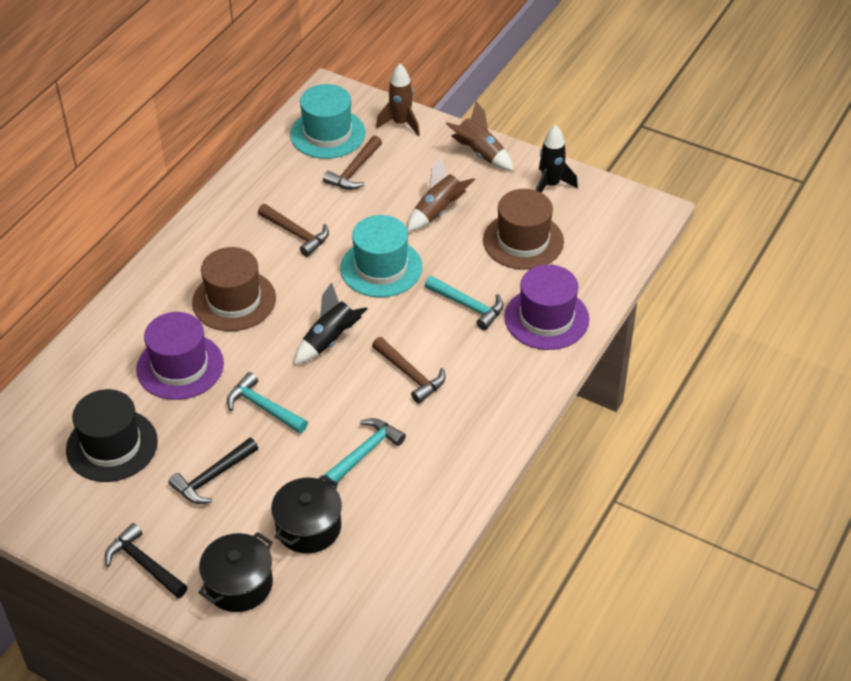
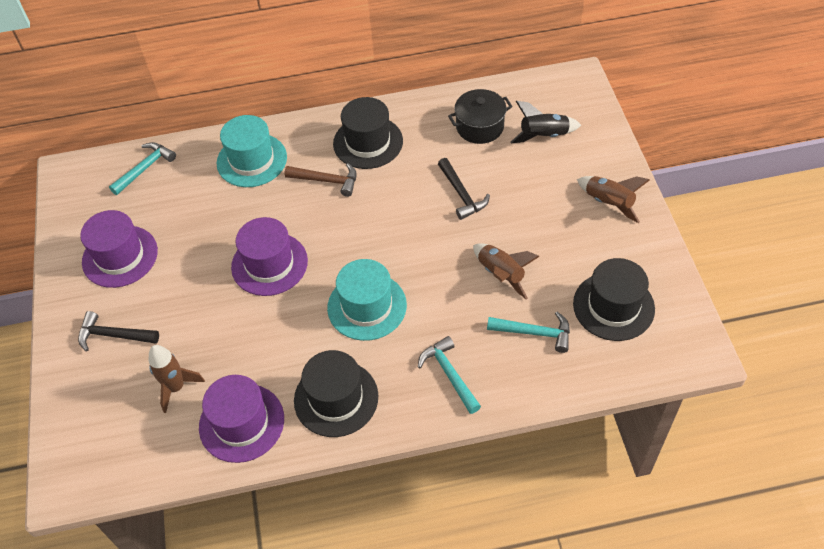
black hat: [66,389,158,482] = 1 -> [294,350,378,437] [333,97,403,169] [573,258,655,341] = 3
black pot: [198,532,273,612] [271,475,342,553] = 2 -> [448,89,513,144] = 1
black rocket: [294,282,367,365] [536,125,578,193] = 2 -> [510,101,581,143] = 1
brown hammer: [258,204,329,257] [323,136,382,190] [372,337,445,404] = 3 -> [284,163,357,197] = 1
brown hat: [192,247,276,331] [483,189,564,270] = 2 -> none = 0
purple hat: [136,312,224,400] [504,264,589,350] = 2 -> [80,210,158,288] [199,375,284,463] [231,217,308,296] = 3

